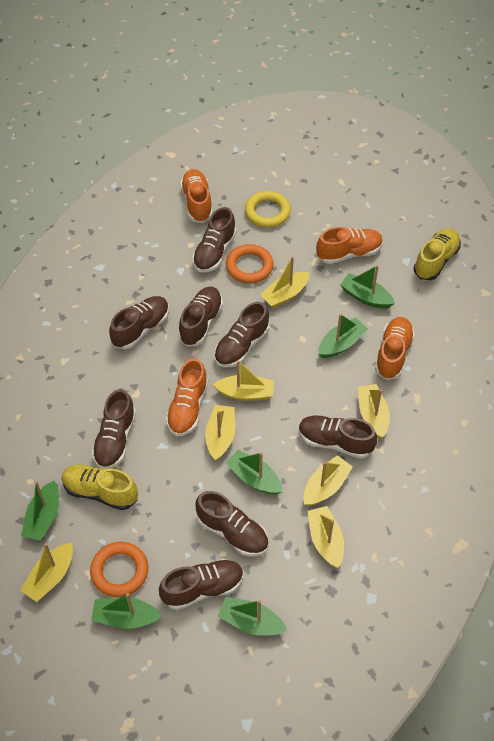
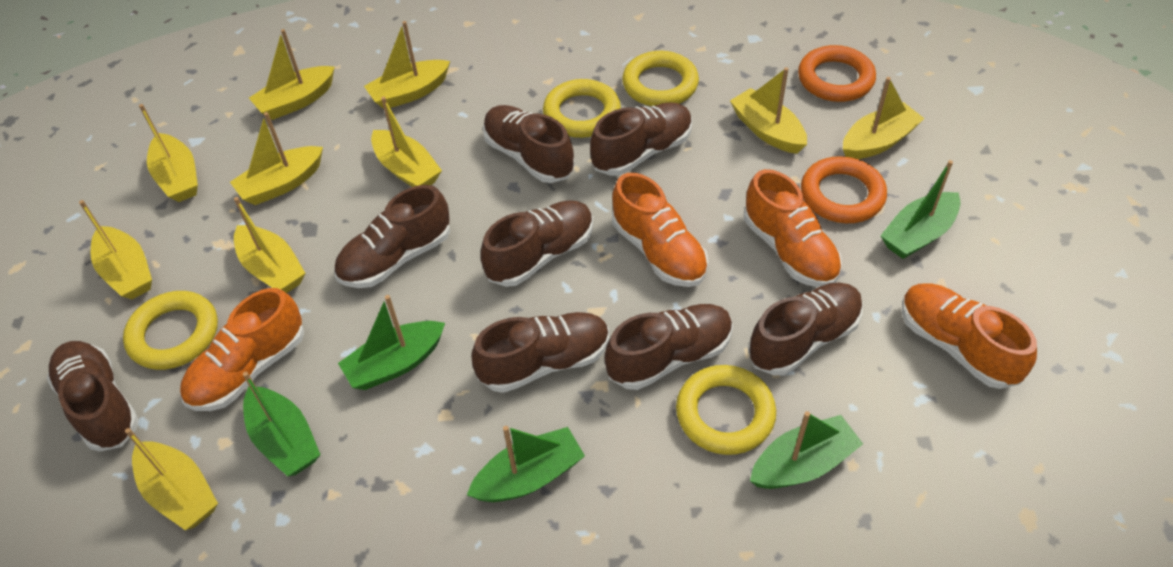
green boat: [21,481,59,541] [91,593,162,629] [218,597,287,636] [226,450,283,494] [318,314,368,358] [340,265,395,309] = 6 -> [243,372,321,477] [338,295,445,390] [467,426,585,502] [750,411,863,489] [880,160,961,259] = 5
yellow boat: [20,543,73,602] [205,405,235,461] [213,360,274,401] [260,256,310,308] [303,455,353,506] [308,506,344,568] [358,384,390,439] = 7 -> [79,200,152,299] [125,428,218,530] [139,104,198,202] [230,112,323,205] [234,197,305,293] [249,29,335,120] [364,21,450,109] [371,97,442,187] [730,67,807,154] [843,77,925,159] = 10
yellow ring: [245,191,291,228] = 1 -> [123,291,218,370] [543,79,621,138] [622,51,699,106] [676,365,776,455] = 4
yellow shoe: [62,465,138,510] [414,228,461,280] = 2 -> none = 0

